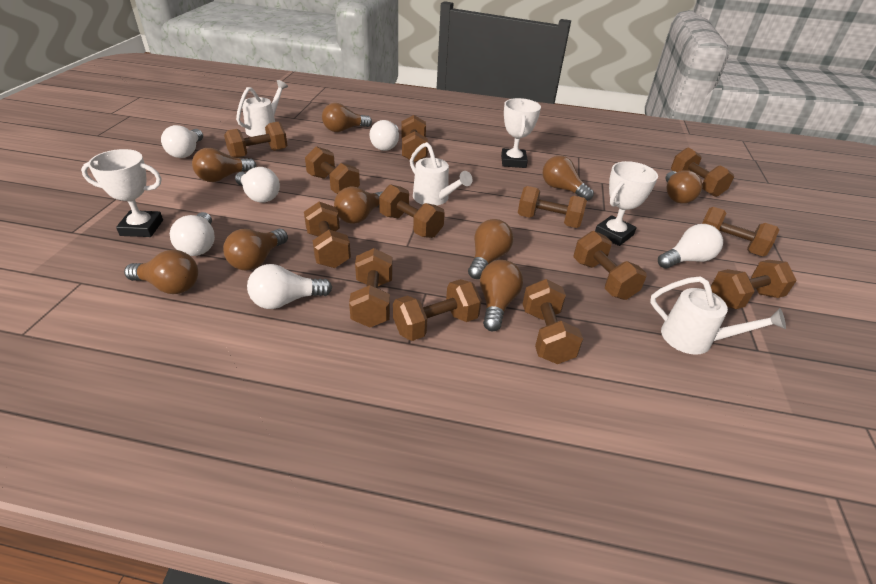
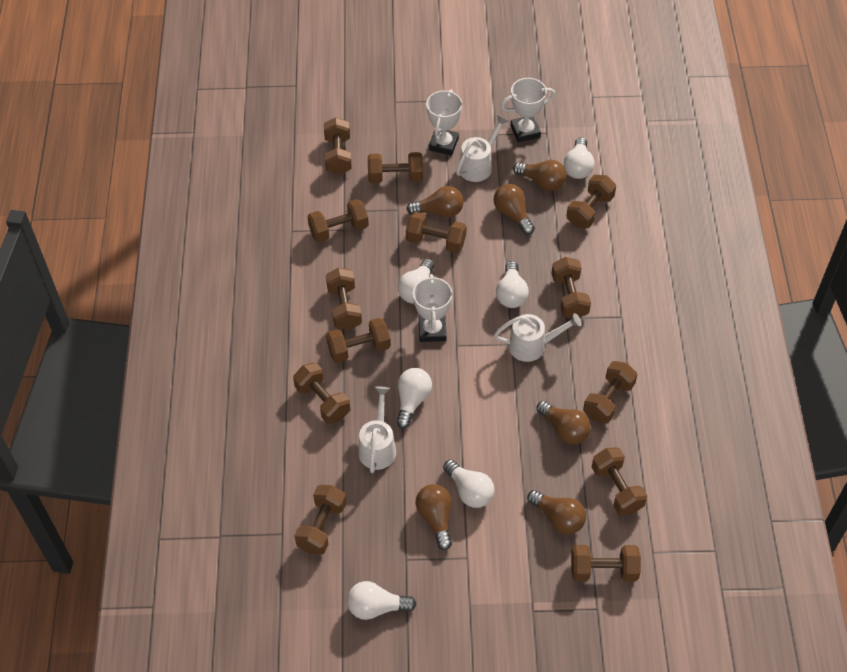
brown light bulb: [124,250,198,294] [192,148,256,182] [223,229,288,270] [322,103,372,132] [334,187,383,224] [468,219,513,279] [480,260,523,332] [543,156,594,201] [666,170,702,203] = 9 -> [406,186,464,217] [415,484,452,550] [493,184,535,235] [513,160,566,191] [527,490,586,534] [536,401,591,444] = 6

